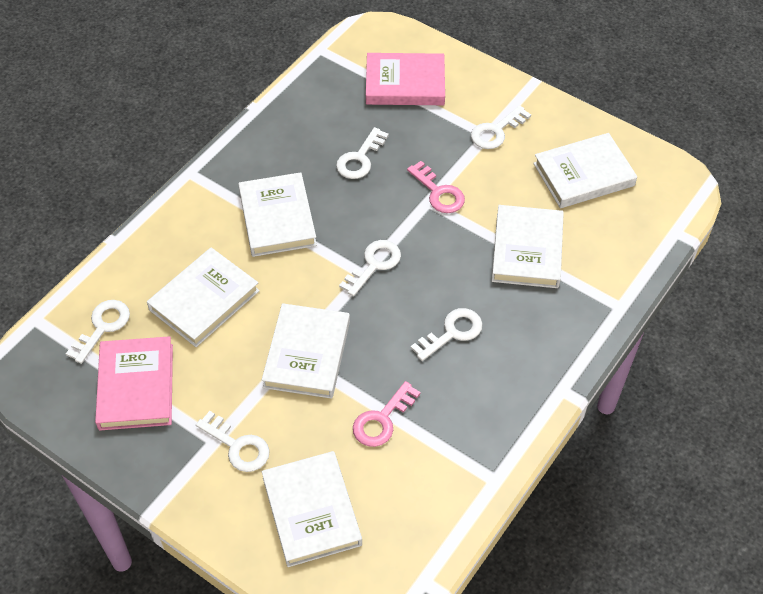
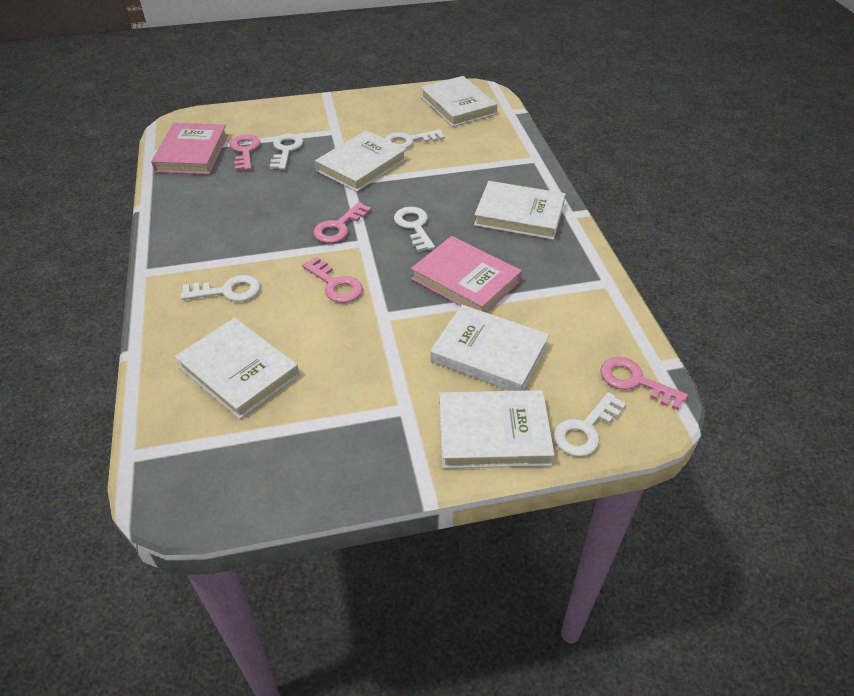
pink key: [353,381,421,447] [407,161,465,213] = 2 -> [230,135,260,171] [302,257,363,303] [313,202,371,243] [600,357,688,410] = 4
white key: [66,300,130,364] [196,411,270,472] [336,127,389,179] [339,240,401,296] [411,308,482,361] [471,105,531,149] = 6 -> [181,275,260,302] [270,134,303,170] [384,129,445,149] [394,207,435,252] [553,392,626,457] = 5

